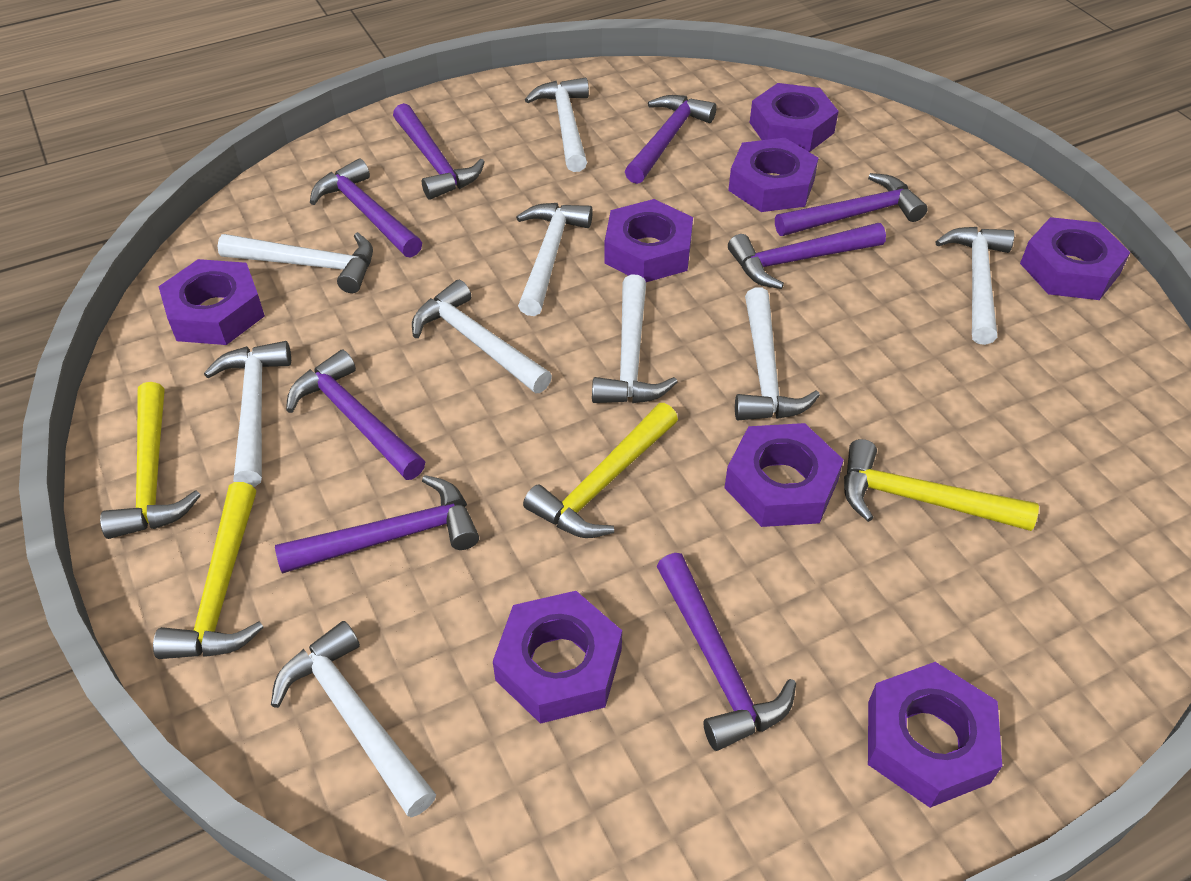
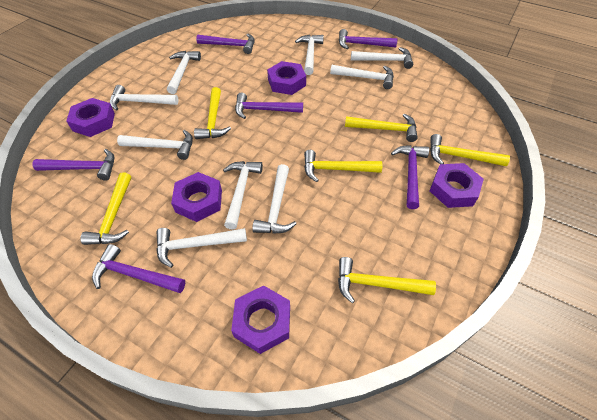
purple hammer: [275,475,479,574] [286,350,425,480] [310,159,422,258] [393,103,485,200] [625,95,717,184] [656,553,796,751] [728,223,886,289] [775,173,928,236] = 8 -> [33,149,114,181] [92,244,185,293] [196,34,255,54] [235,93,303,119] [339,29,397,49] [391,145,429,209] = 6
purple nut: [158,259,265,345] [493,591,622,724] [604,199,693,282] [724,423,844,527] [728,138,819,212] [750,83,839,152] [868,662,1002,808] [1020,217,1131,300] = 8 -> [66,98,115,137] [171,172,222,222] [231,285,290,354] [267,61,306,95] [430,163,484,208] = 5
yellow hammer: [100,382,201,539] [153,482,264,659] [523,403,678,538] [844,439,1039,531] = 4 -> [80,172,131,245] [194,87,231,139] [304,150,382,182] [338,257,436,303] [345,114,418,142] [430,134,510,166] = 6

